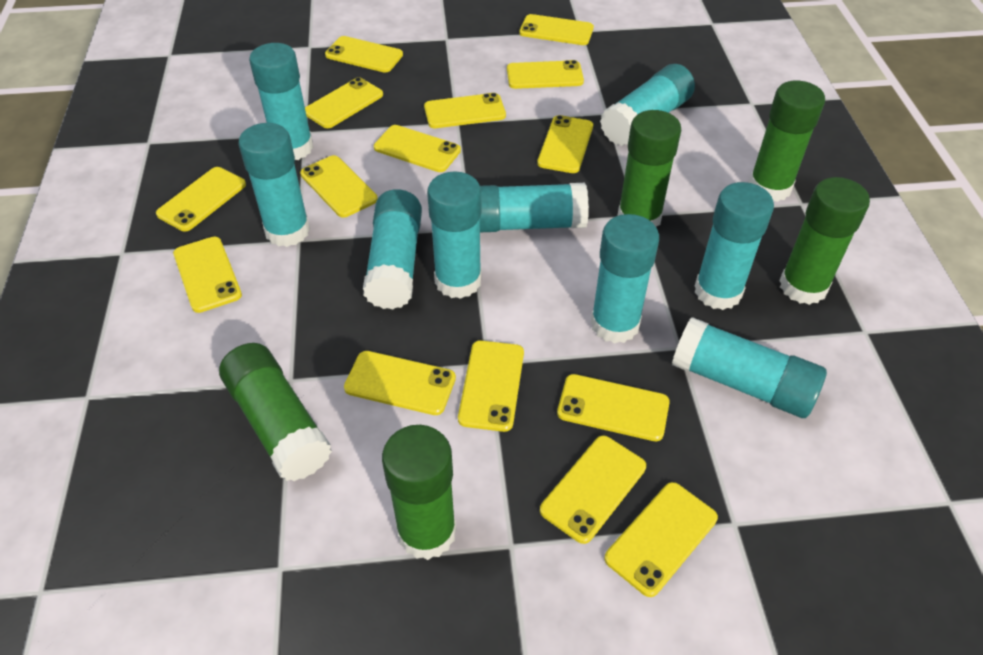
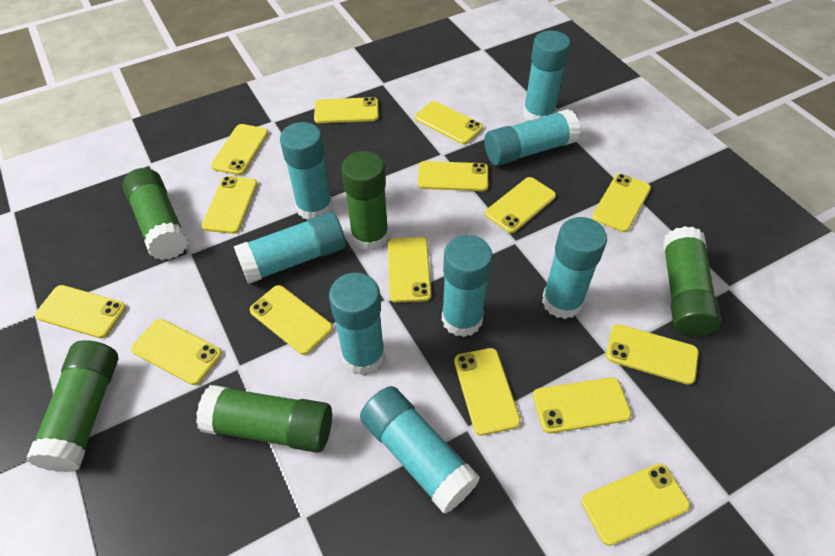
turquoise glue stick: [238,123,310,247] [249,43,314,160] [363,189,422,309] [427,172,482,299] [480,183,589,233] [590,214,659,343] [600,64,695,146] [672,317,827,418] [695,182,774,310] = 9 -> [234,212,346,284] [280,122,333,220] [329,273,385,375] [360,386,480,514] [442,235,493,337] [484,109,580,166] [523,31,571,121] [542,217,607,319] = 8

